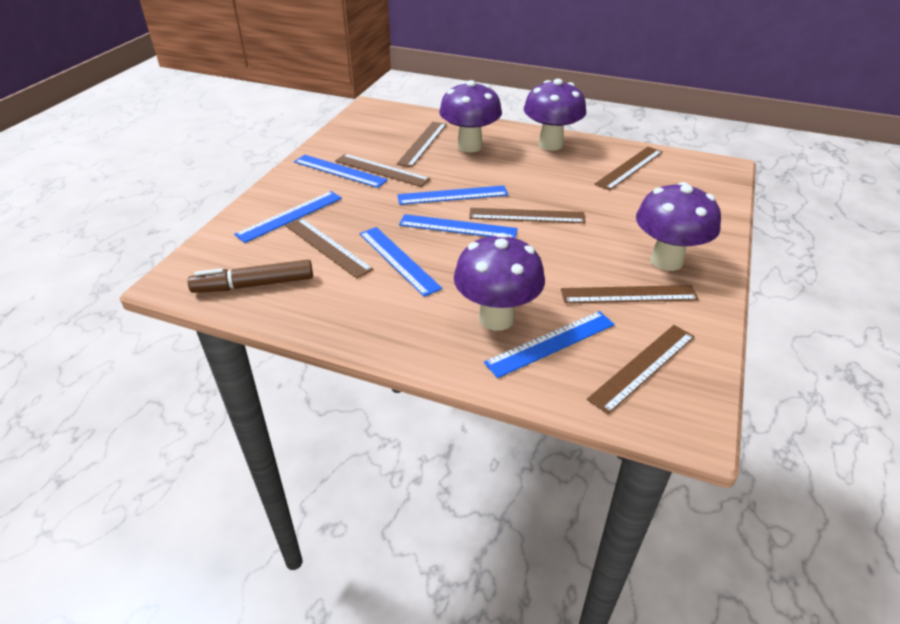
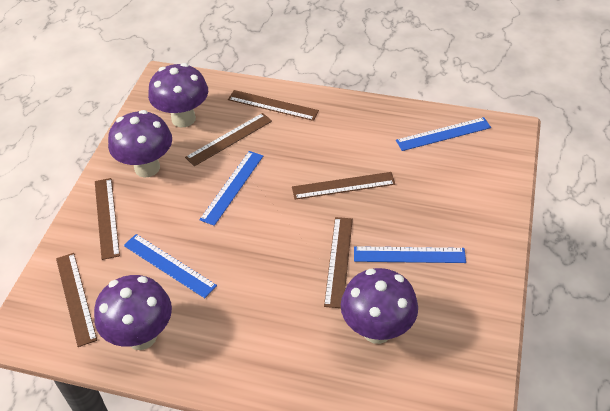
blue ruler: [234,191,342,243] [294,155,388,188] [359,227,442,297] [398,185,508,205] [399,214,518,238] [484,311,615,378] = 6 -> [124,234,217,298] [199,151,263,226] [354,246,466,263] [396,117,491,151] = 4
brown marker: [188,260,313,293] = 1 -> none = 0
brown ruler: [285,218,374,278] [335,154,430,187] [397,122,447,167] [469,208,586,223] [561,285,699,303] [587,325,695,414] [595,147,662,191] = 7 -> [56,253,97,347] [95,178,120,260] [185,113,272,166] [228,90,319,121] [292,172,395,200] [324,217,353,308] = 6

